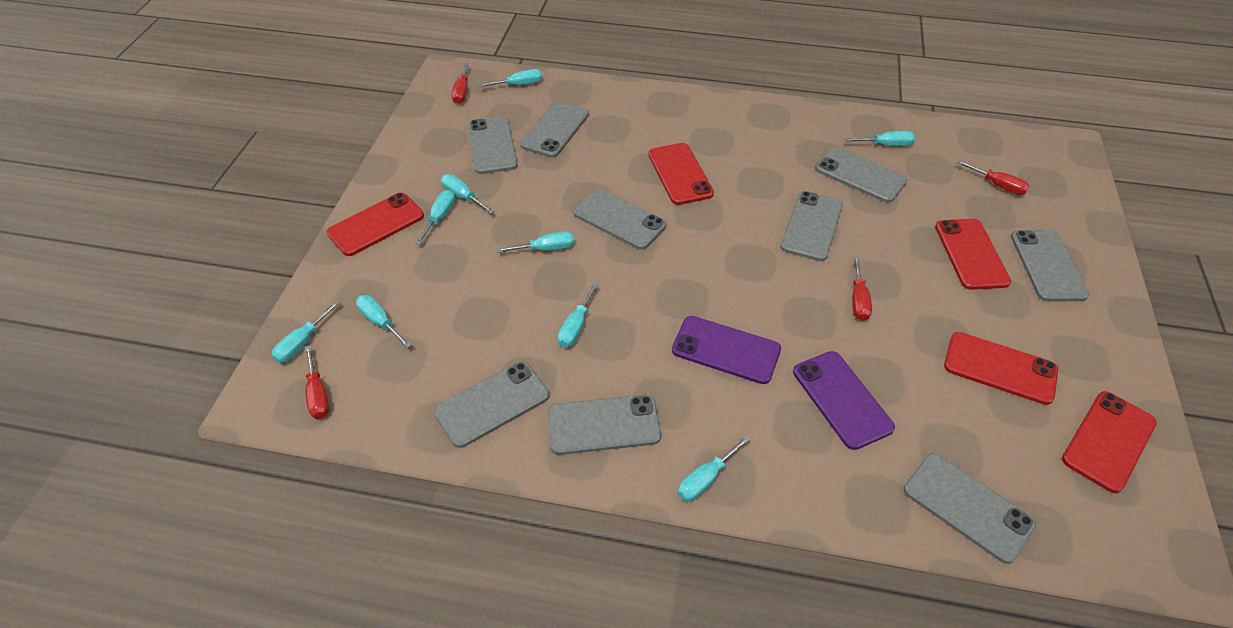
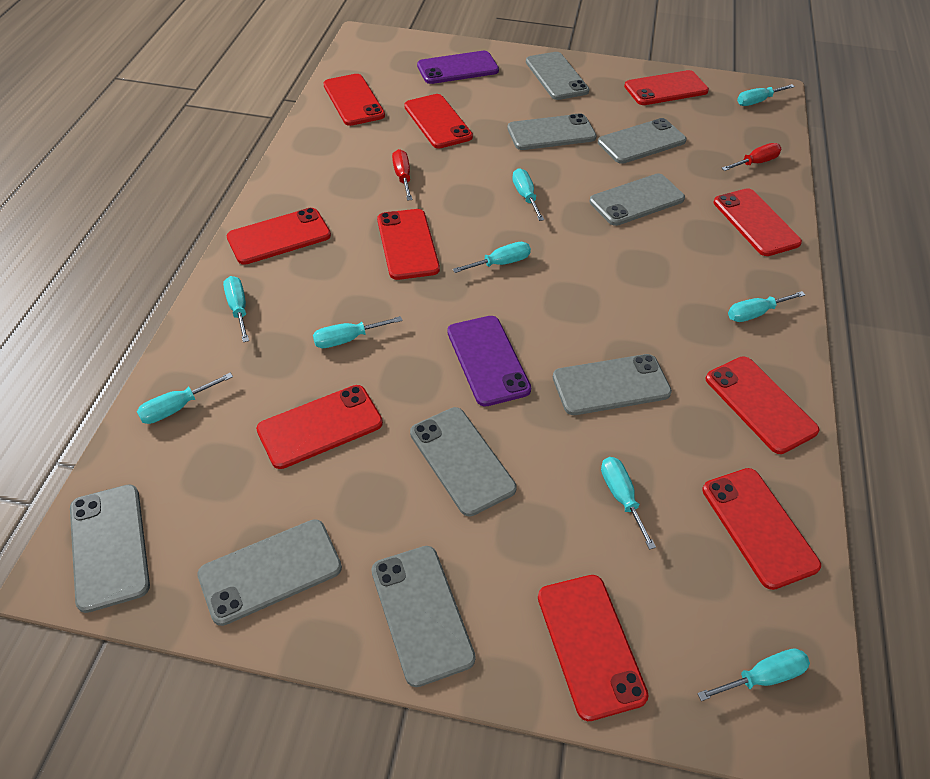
red phone: [327,193,424,256] [648,143,714,205] [935,219,1011,290] [944,332,1058,405] [1062,391,1157,493] = 5 -> [226,208,331,265] [256,385,383,469] [323,74,385,126] [377,209,440,280] [404,94,473,148] [538,575,649,721] [624,70,709,105] [702,468,821,590] [706,356,819,454] [714,188,802,256] = 10
red screwdriver: [305,345,329,419] [451,62,469,104] [852,256,872,321] [956,160,1029,195] = 4 -> [392,149,412,201] [722,143,781,171] = 2

